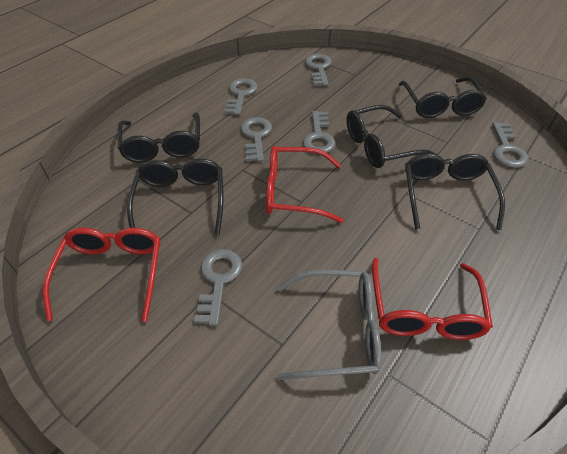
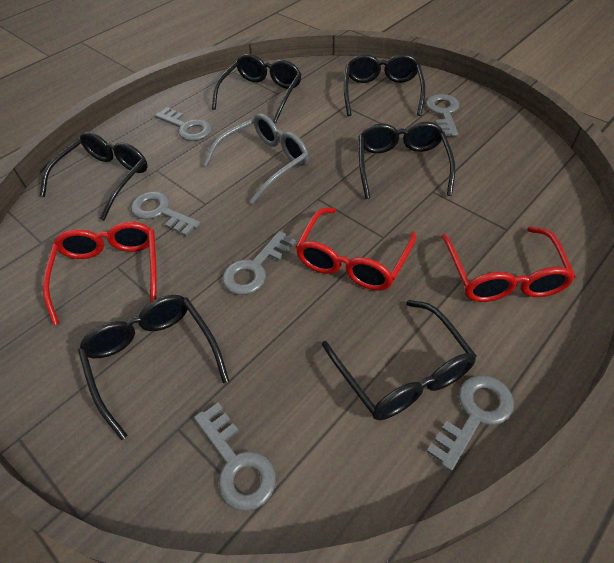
black glasses: [117,112,200,162] [127,158,223,235] [346,105,437,168] [398,77,487,118] [405,153,505,230] = 5 -> [40,132,148,220] [78,295,229,440] [212,54,302,123] [322,300,477,420] [344,54,426,116] [359,122,455,199] = 6

